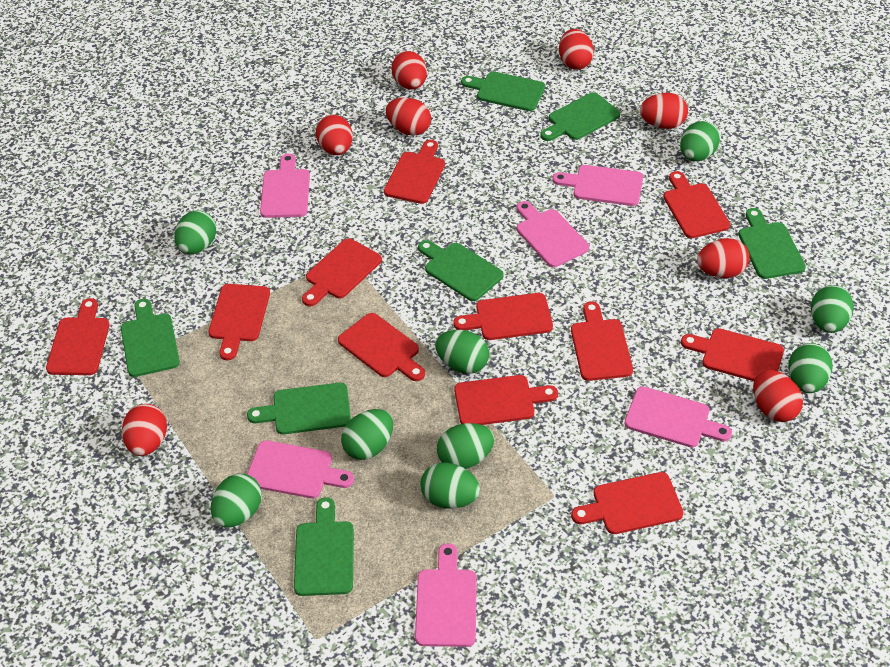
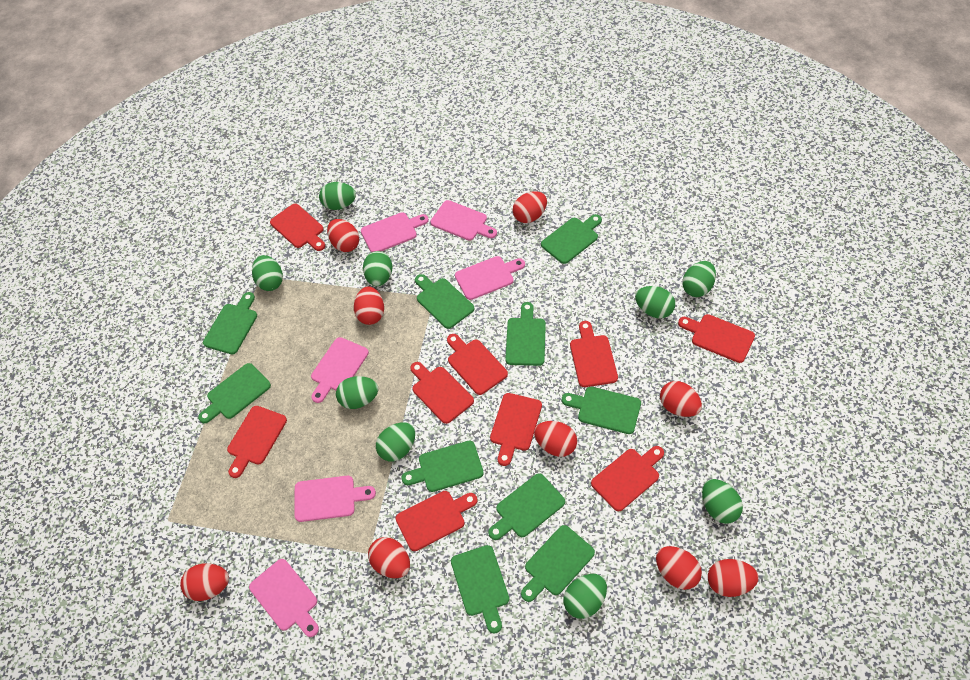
green cutting board: [121,299,180,377] [247,383,351,434] [294,497,354,596] [418,240,504,301] [461,71,545,111] [540,92,620,141] [738,208,806,279] = 7 -> [198,363,271,424] [203,292,257,354] [402,441,484,492] [415,274,475,329] [451,545,509,634] [488,473,565,540] [505,302,546,366] [521,525,595,602] [541,214,602,264] [562,387,641,434] = 10
red cutting board: [46,298,110,375] [208,284,270,360] [302,238,382,306] [338,313,425,381] [384,140,445,204] [453,293,553,340] [454,375,558,425] [571,301,633,381] [571,472,683,534] [663,171,730,238] [681,328,784,381] = 11 -> [227,406,287,478] [270,204,325,251] [395,491,477,551] [410,362,474,424] [447,334,508,395] [490,393,542,466] [570,321,618,387] [591,446,664,511] [678,314,755,363] = 9
red egg: [122,404,167,456] [316,115,353,155] [386,98,431,136] [391,51,427,90] [559,29,594,70] [640,93,688,129] [697,238,750,278] [753,370,803,422] = 8 -> [180,564,229,601] [327,219,359,252] [354,286,384,325] [368,537,410,578] [513,191,547,223] [534,421,577,457] [656,546,702,590] [660,381,702,417] [708,559,759,597] = 9

